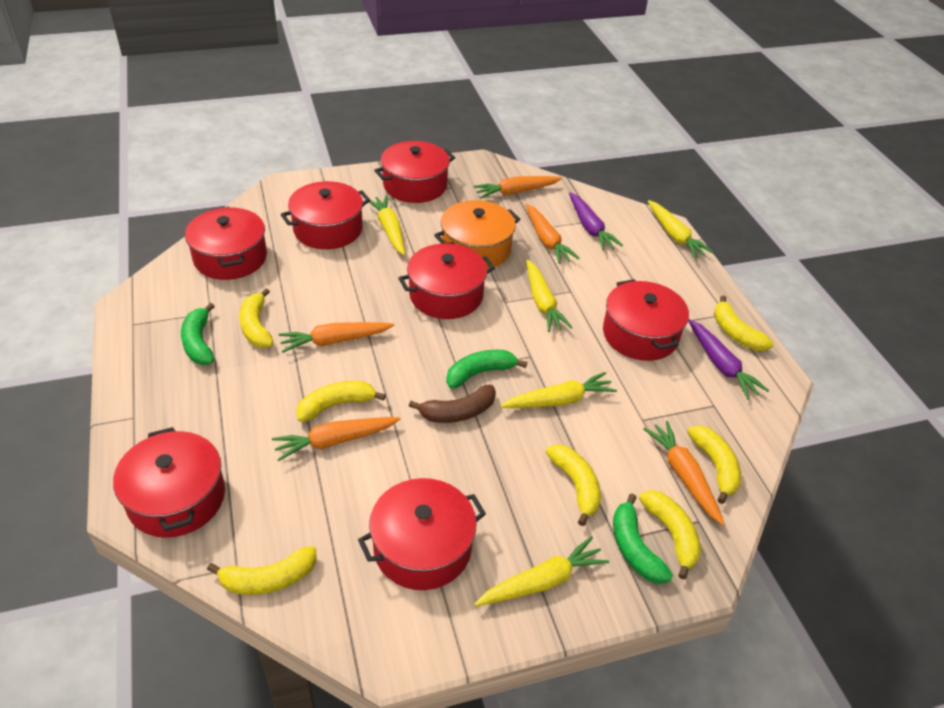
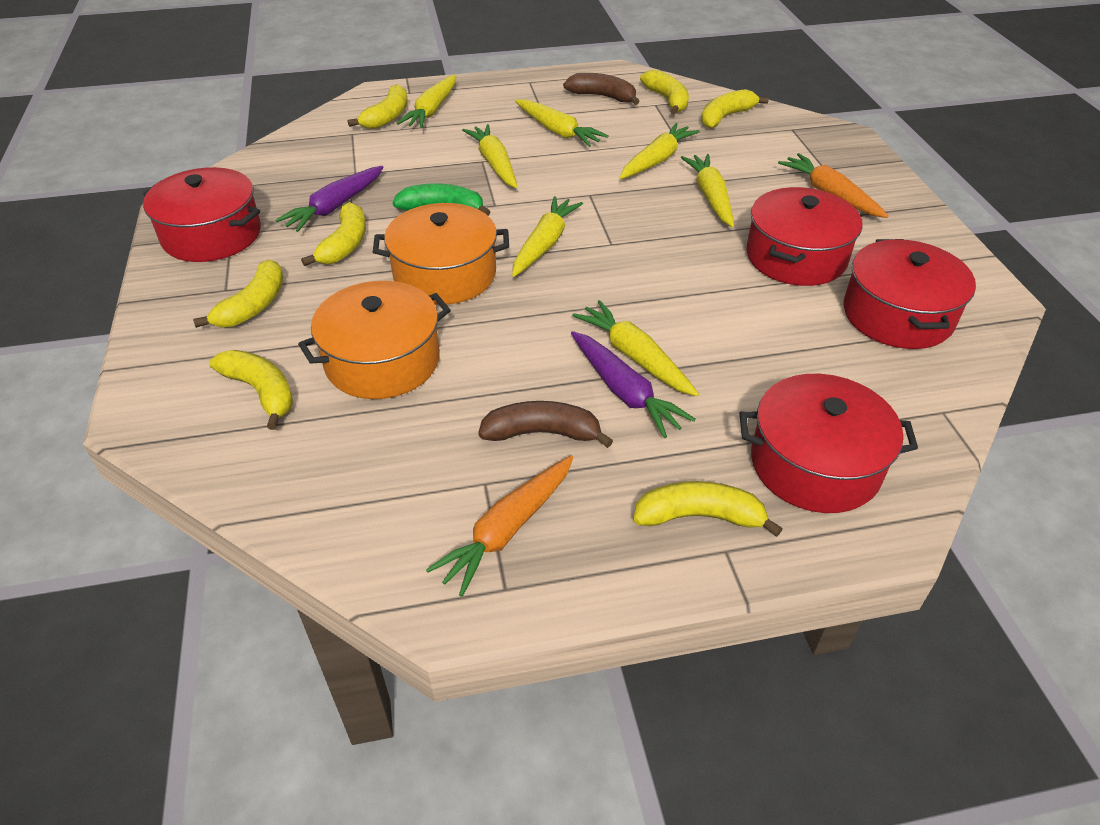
brown banana: [409,385,496,423] = 1 -> [478,401,613,448] [563,73,640,105] = 2
green banana: [181,303,215,365] [446,350,527,389] [613,494,673,584] = 3 -> [393,183,490,216] = 1
orange carrot: [272,417,400,461] [279,322,394,353] [473,176,562,199] [525,204,580,264] [643,421,725,525] = 5 -> [426,455,573,597] [778,153,889,218] = 2
orange pot: [434,200,520,269] = 1 -> [298,281,451,399] [373,203,509,305] = 2
red pot: [113,427,225,538] [185,207,267,280] [280,181,370,249] [358,478,486,590] [374,141,455,203] [398,243,495,319] [603,279,689,361] = 7 -> [143,167,261,262] [740,374,918,513] [746,187,863,286] [844,239,976,349] = 4
yellow carrot: [369,195,405,255] [474,536,609,606] [500,372,617,408] [526,260,573,332] [648,200,713,258] = 5 -> [397,74,456,128] [462,124,517,188] [512,196,583,277] [515,99,609,147] [572,300,699,396] [620,123,700,179] [680,154,734,227] = 7

